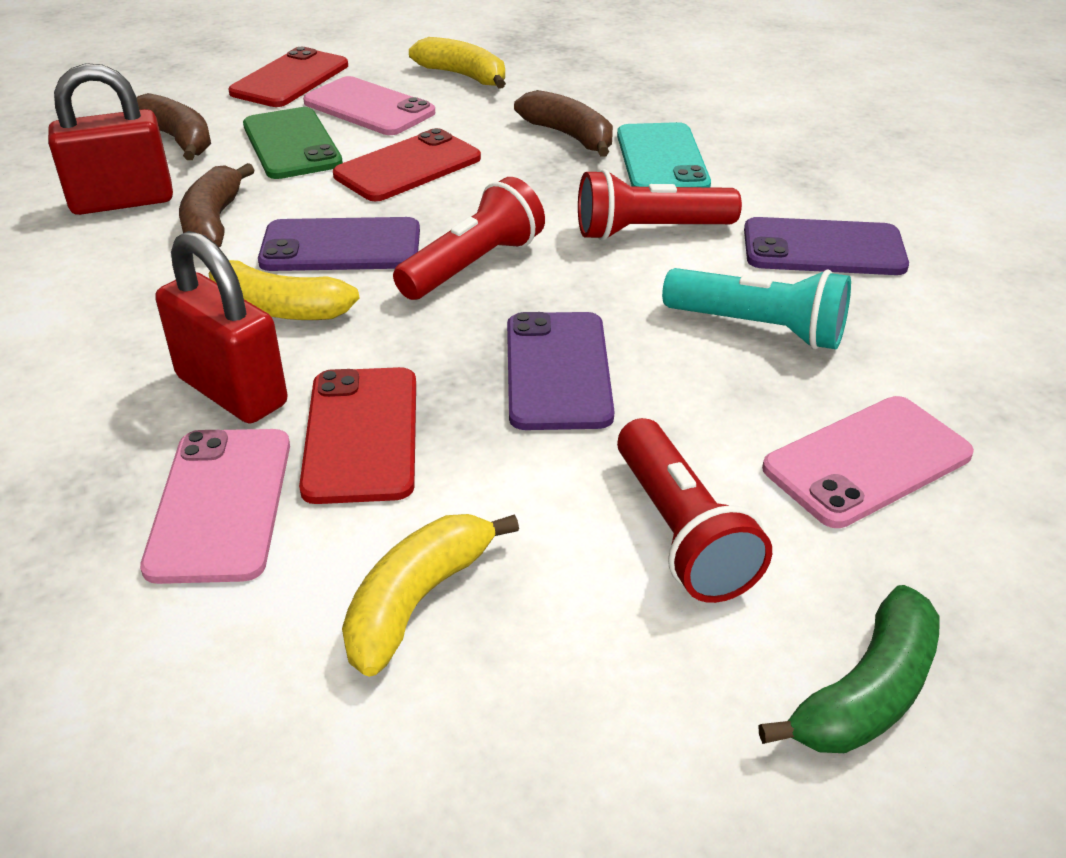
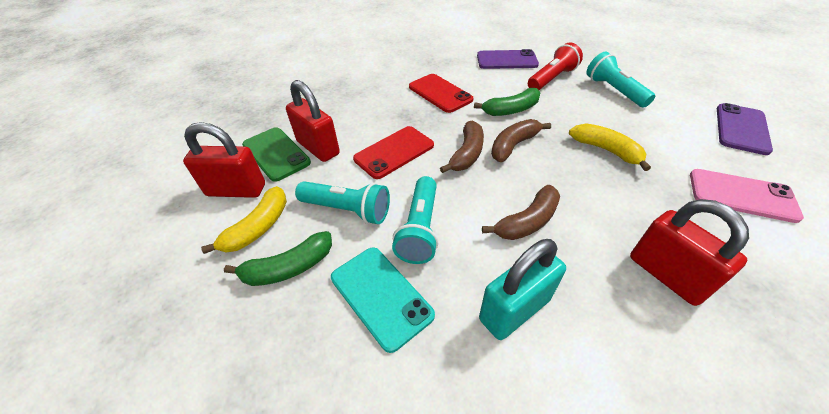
green banana: [758,585,939,753] = 1 -> [224,231,332,286] [474,88,541,116] = 2
pink phone: [140,429,290,584] [303,76,435,135] [762,396,974,528] = 3 -> [690,169,804,223] = 1
purple phone: [258,217,420,271] [507,312,614,430] [744,217,909,275] = 3 -> [477,49,539,69] [717,103,773,155] = 2
red flashlight: [393,177,545,300] [578,169,742,240] [617,418,772,603] = 3 -> [528,43,583,90] = 1
red padlock: [48,63,173,215] [155,231,287,423] = 2 -> [183,122,265,198] [286,80,340,162] [630,199,749,306] = 3
red phone: [228,47,348,107] [299,367,416,504] [333,128,481,201] = 3 -> [353,126,434,179] [409,74,473,113] = 2
turquoise flashlight: [662,268,851,349] = 1 -> [295,181,390,224] [392,176,438,264] [586,52,655,108] = 3
turquoise padlock: none = 0 -> [479,239,566,340] = 1
yellow banana: [208,260,359,320] [342,514,519,677] [409,37,506,89] = 3 -> [201,186,287,254] [569,124,651,171] = 2

